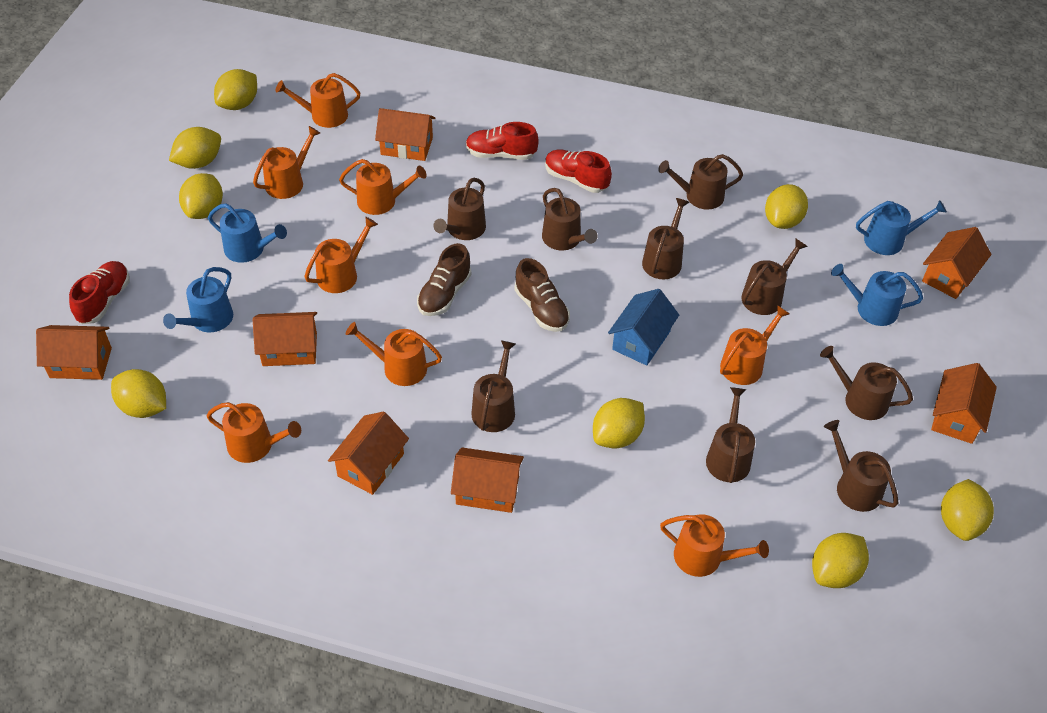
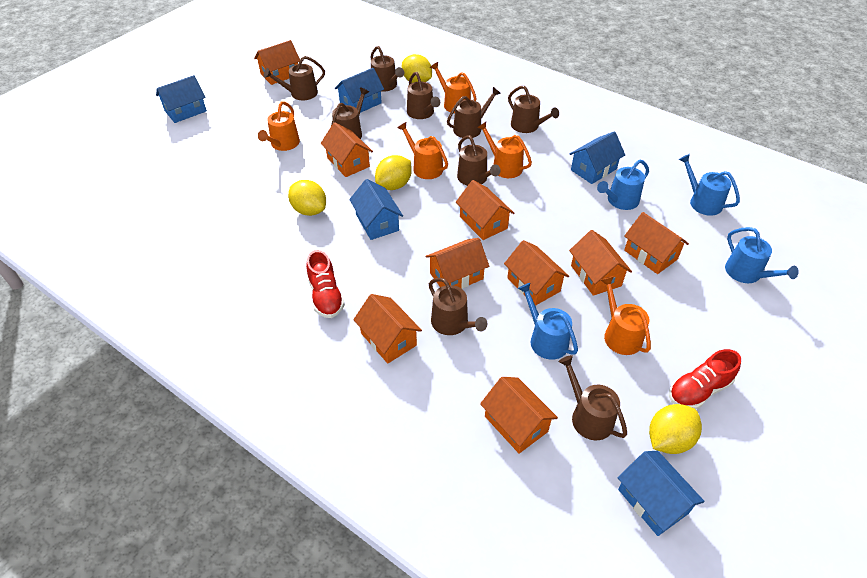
blue house: [608,289,679,366] = 1 -> [156,75,207,123] [335,68,384,113] [349,179,403,240] [570,131,625,184] [618,451,705,536] = 5
brown shoe: [417,243,471,316] [515,258,570,332] = 2 -> none = 0
orange house: [36,325,112,380] [253,312,317,366] [328,411,409,495] [375,108,436,161] [451,447,524,513] [922,227,991,299] [931,363,997,444] = 7 -> [254,40,300,85] [321,122,373,177] [353,294,422,363] [426,238,489,289] [456,180,514,240] [480,377,558,454] [504,240,569,306] [569,230,632,296] [624,212,689,274] = 9
orange watering can: [207,402,301,463] [253,126,320,199] [275,73,360,128] [304,217,378,293] [339,159,427,215] [346,322,442,386] [660,514,769,577] [720,305,789,385] = 8 -> [258,101,300,151] [397,122,448,179] [430,62,477,113] [477,122,532,178] [601,276,651,355] = 5
red shoe: [69,261,130,324] [466,122,539,160] [545,150,612,193] = 3 -> [306,250,345,318] [669,349,741,409] = 2
yellow lemon: [111,369,166,418] [169,127,221,169] [179,173,223,219] [214,69,257,110] [593,398,645,448] [765,184,808,229] [812,533,869,588] [941,479,994,541] = 8 -> [288,180,326,216] [375,155,412,190] [402,54,432,83] [649,404,702,454] = 4

